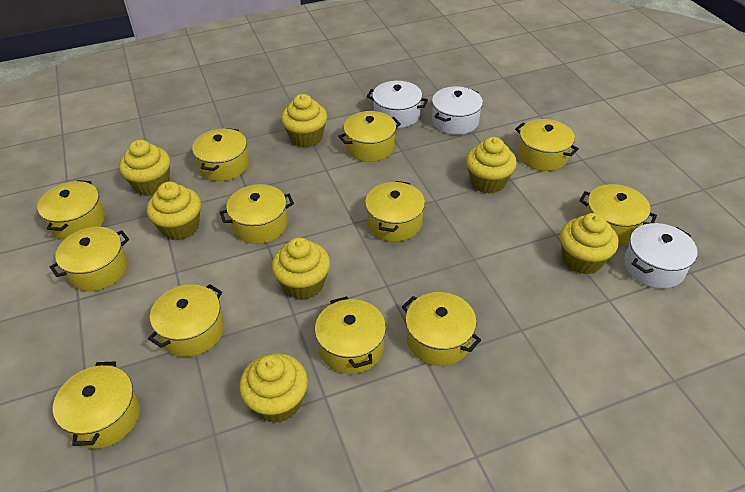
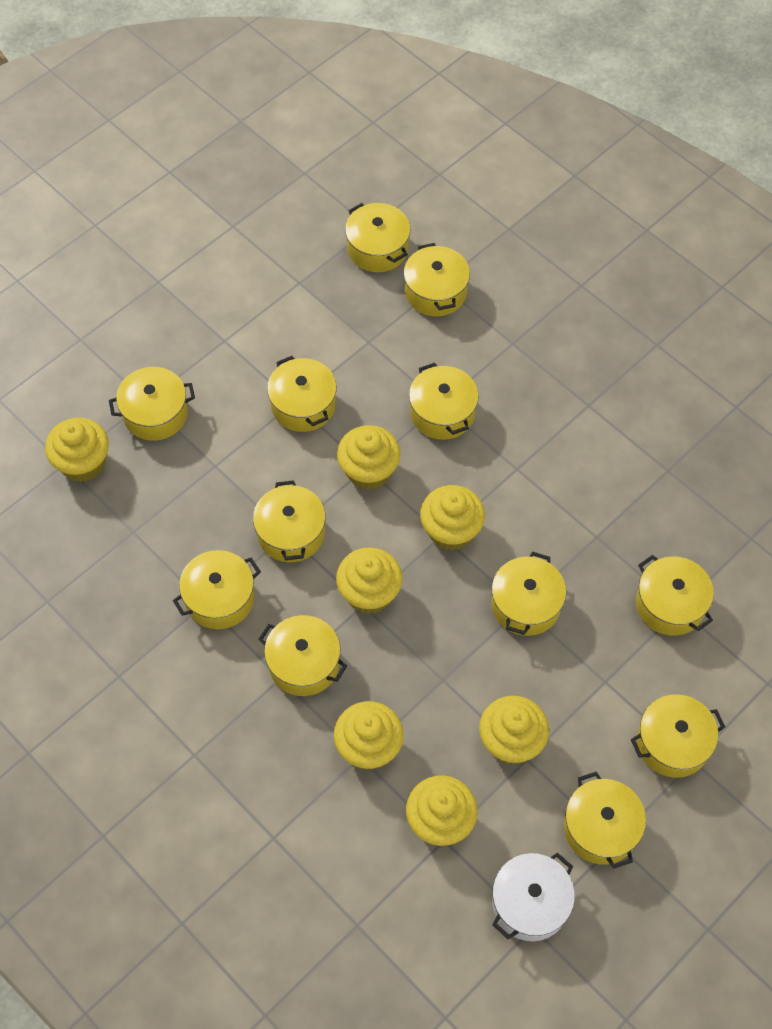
white pot: [367,81,428,128] [432,86,483,135] [624,223,698,288] = 3 -> [492,852,575,941] = 1

